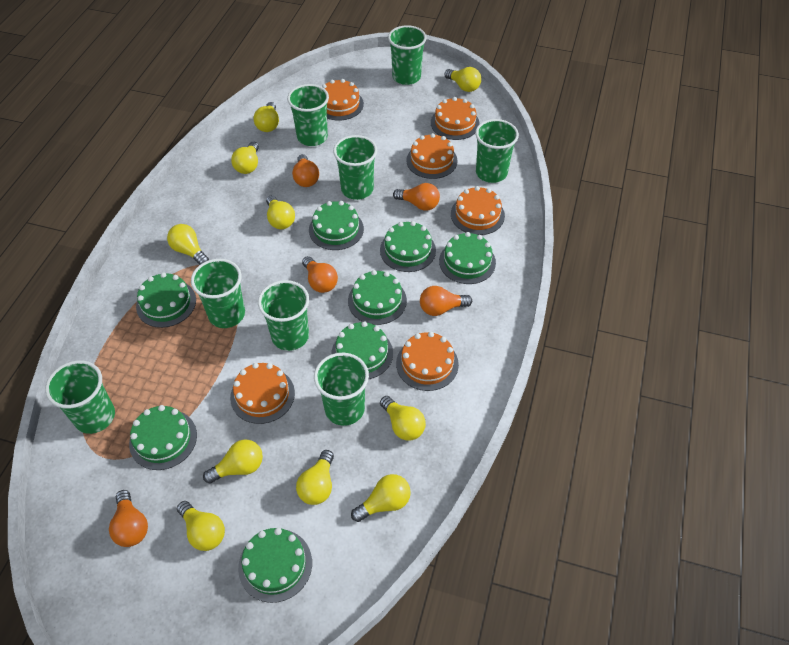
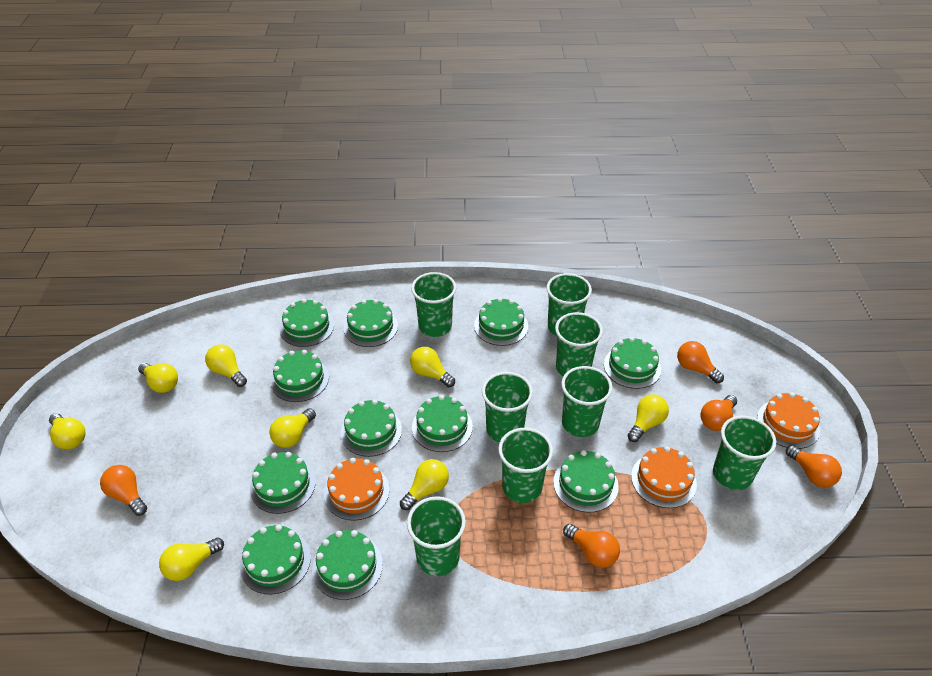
green cake: [129,405,197,470] [136,272,196,328] [238,528,312,603] [309,201,364,250] [331,321,393,379] [348,270,407,325] [380,221,436,272] [439,232,496,284] = 8 -> [240,525,311,594] [250,452,316,514] [271,350,329,402] [280,299,334,347] [312,530,383,600] [341,399,402,457] [344,299,398,347] [412,395,473,452] [474,298,528,346] [553,450,619,512] [604,337,661,389] = 11
orange cake: [230,363,295,424] [322,79,364,121] [396,332,459,391] [406,133,458,179] [431,97,480,140] [451,186,505,235] = 6 -> [324,458,389,521] [631,446,697,508] [757,392,820,449] = 3
yellow light bulb: [167,224,209,265] [177,501,225,551] [203,439,263,484] [231,142,259,174] [253,102,279,132] [266,195,295,229] [296,450,334,505] [351,474,411,522] [380,396,426,441] [444,67,481,92] = 10 -> [49,413,85,450] [138,363,178,393] [159,538,224,581] [205,344,247,387] [269,408,316,448] [400,459,449,510] [410,347,455,387] [627,394,669,442] = 8

